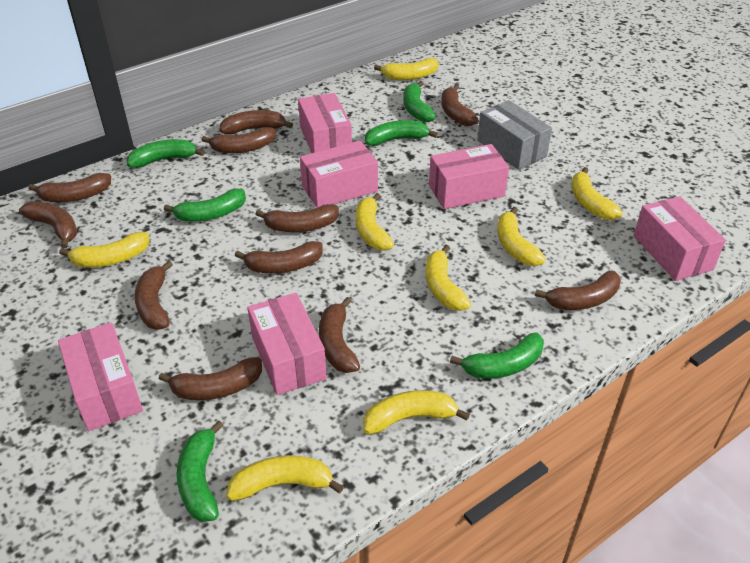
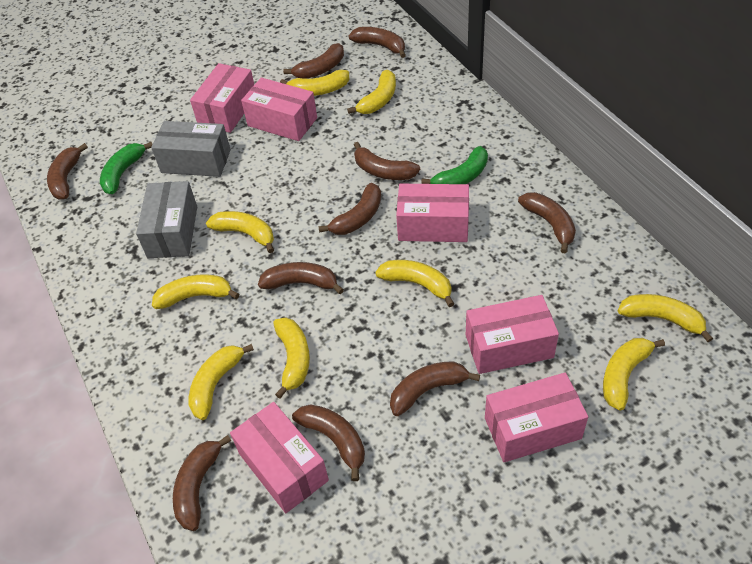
brown banana: [19,201,78,249] [28,173,111,202] [134,260,173,330] [159,357,262,400] [202,127,276,153] [220,110,293,134] [235,241,323,273] [256,204,339,232] [319,297,360,373] [441,84,478,126] [535,271,621,310] = 11 -> [47,143,88,199] [173,435,231,531] [258,262,344,294] [283,43,344,79] [292,404,365,481] [318,183,381,235] [348,27,406,58] [354,142,420,180] [390,361,480,416] [518,192,576,253] = 10
green banana: [127,139,205,168] [164,189,246,222] [176,420,224,522] [365,120,438,146] [403,81,436,122] [450,333,544,379] = 6 -> [100,142,153,194] [422,146,488,184] = 2
grey box: [477,100,552,170] = 1 -> [136,181,197,258] [151,121,231,177] = 2
yellow banana: [59,232,149,268] [226,455,344,501] [355,193,394,251] [363,390,470,435] [374,58,439,80] [425,245,471,311] [497,207,546,266] [571,167,623,220] = 8 -> [152,274,239,309] [188,344,254,420] [206,211,274,253] [273,317,310,398] [280,70,349,96] [347,70,396,114] [375,260,454,307] [603,338,665,411] [618,294,713,342] = 9

